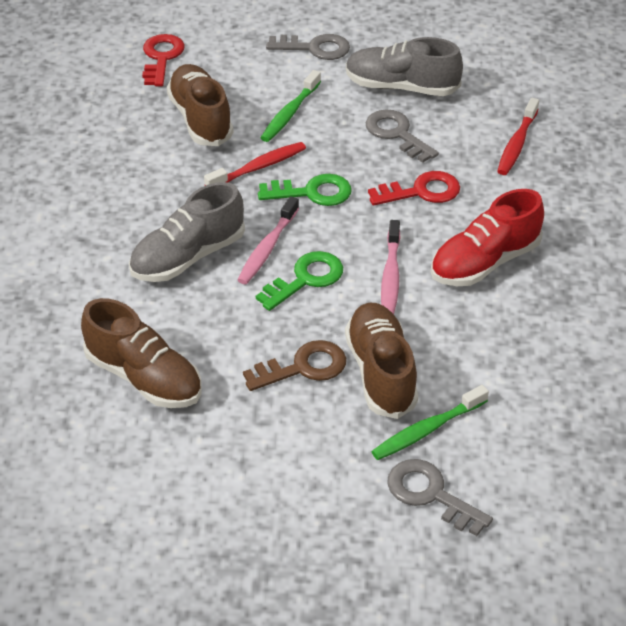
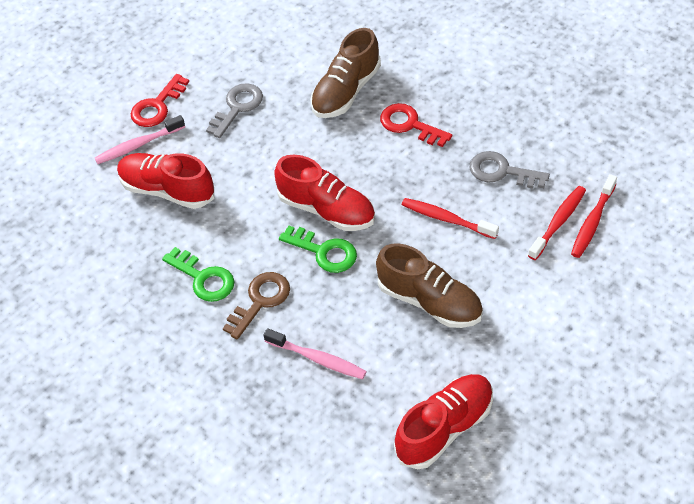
brown shoe: [81,298,201,408] [167,64,234,146] [345,303,418,419] = 3 -> [310,28,381,118] [376,243,483,328] = 2
green toothbrush: [261,70,321,142] [371,385,489,460] = 2 -> none = 0
grey key: [266,34,350,60] [366,110,439,163] [387,459,493,536] = 3 -> [206,83,263,138] [470,151,550,189] = 2
grey shoe: [129,182,245,282] [346,37,463,96] = 2 -> none = 0
red shoe: [431,189,544,286] = 1 -> [117,153,214,209] [274,155,375,231] [394,374,493,469] = 3
red toothbrush: [204,142,306,186] [497,98,539,175] = 2 -> [402,198,499,239] [528,186,586,260] [571,174,617,258] = 3

